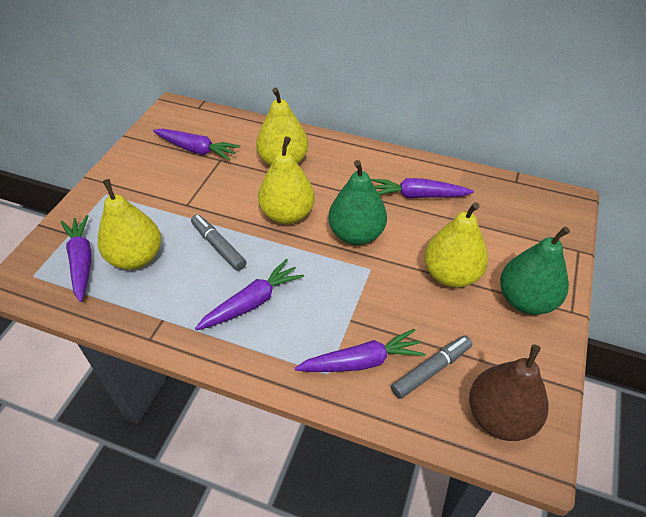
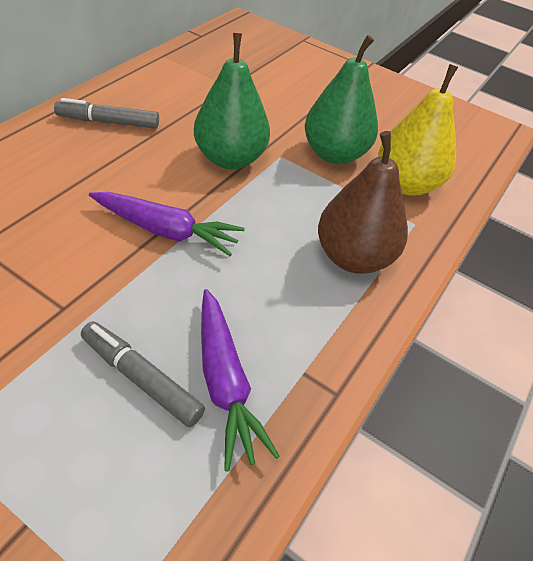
purple carrot: [61,215,91,302] [153,129,240,161] [195,259,304,330] [295,329,426,372] [371,178,474,198] = 5 -> [89,192,245,256] [201,289,280,472] = 2
yellow pear: [98,179,161,270] [256,88,308,166] [258,137,315,224] [424,202,488,288] = 4 -> [378,64,458,196] = 1

